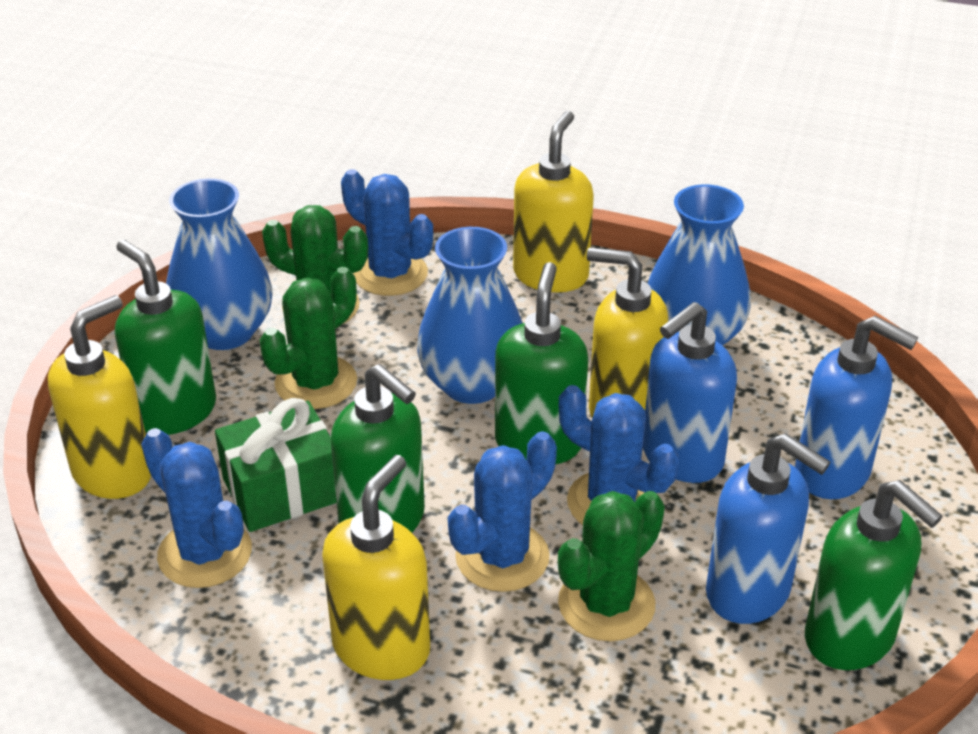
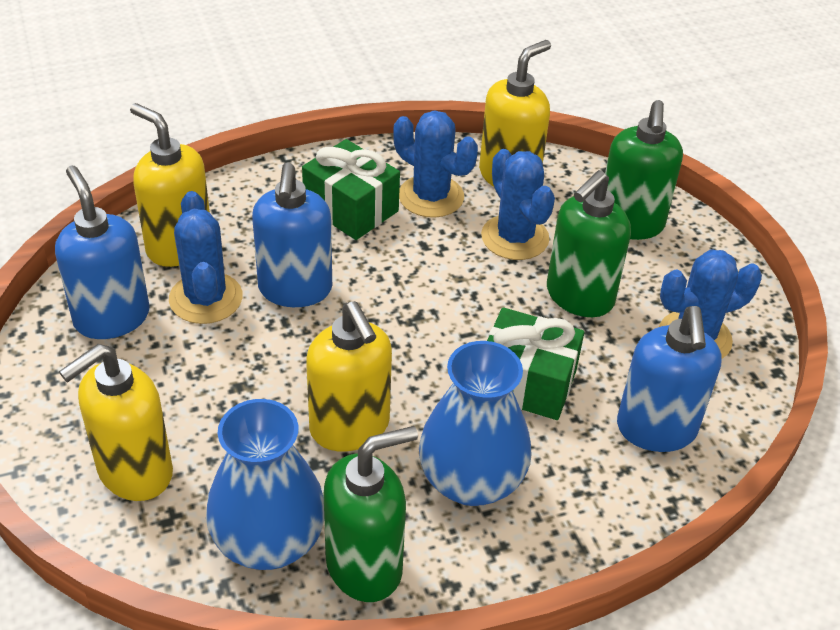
blue vase: [166,179,273,350] [417,227,523,404] [648,184,751,346] = 3 -> [206,399,324,570] [419,341,532,506] = 2
green cactus: [260,267,357,409] [262,205,368,324] [558,491,665,641] = 3 -> none = 0
green gift: [215,398,337,532] = 1 -> [302,139,400,240] [487,307,584,420] = 2
green soap dispenser: [115,240,216,435] [330,364,425,533] [495,262,588,465] [805,480,943,670] = 4 -> [324,426,418,602] [547,170,631,317] [605,100,683,240] = 3

